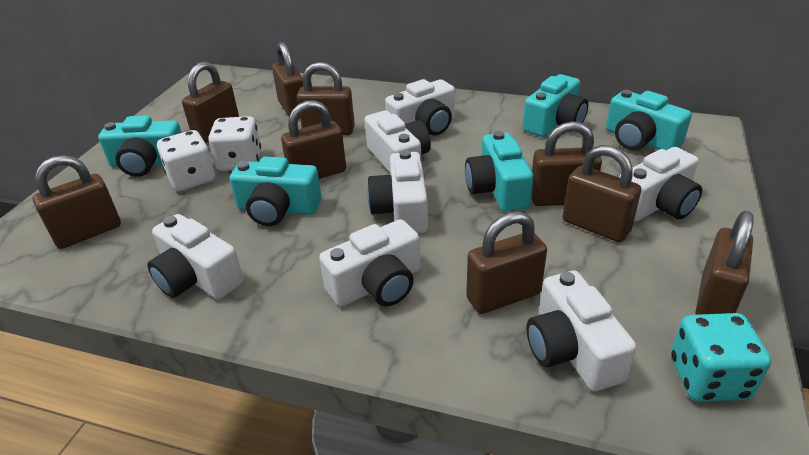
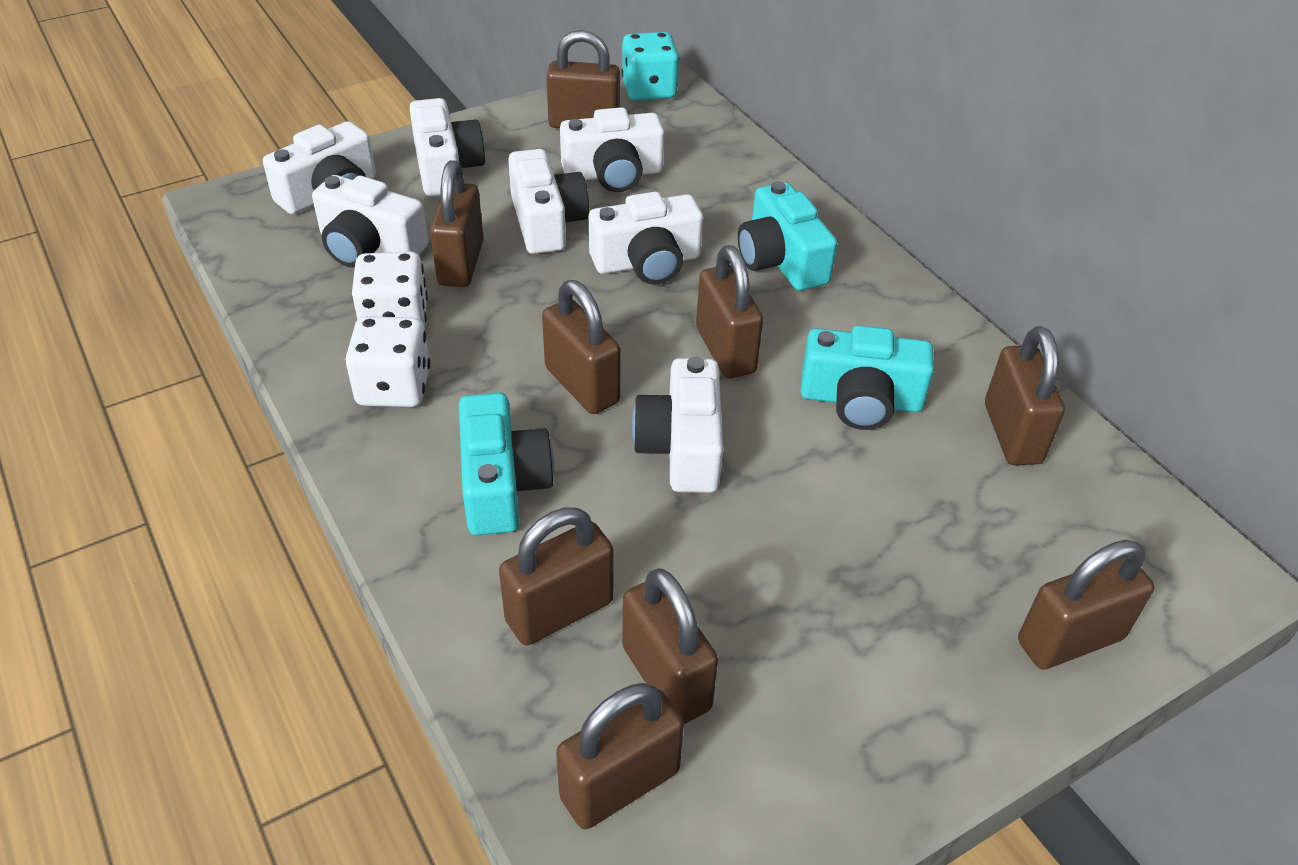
turquoise camera: [98,115,182,177] [230,157,322,226] [465,131,534,211] [523,74,588,137] [606,90,692,150] = 5 -> [459,393,554,535] [738,181,837,291] [800,325,934,430] = 3

